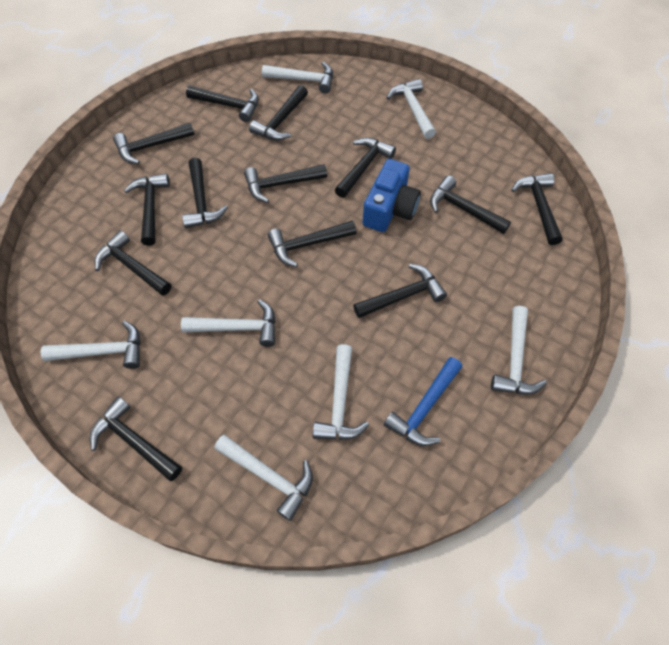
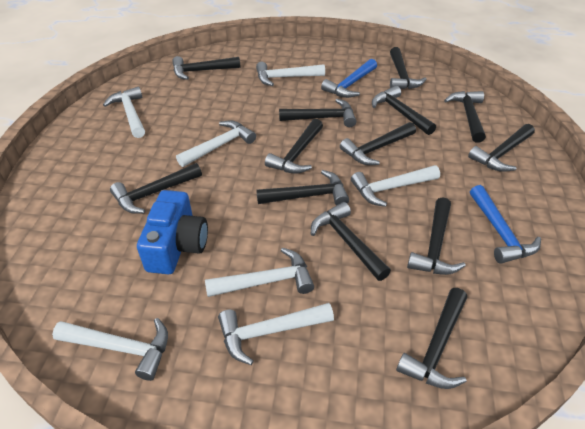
blue hammer: [384,357,462,446] = 1 -> [321,59,377,98] [470,185,541,264] = 2

